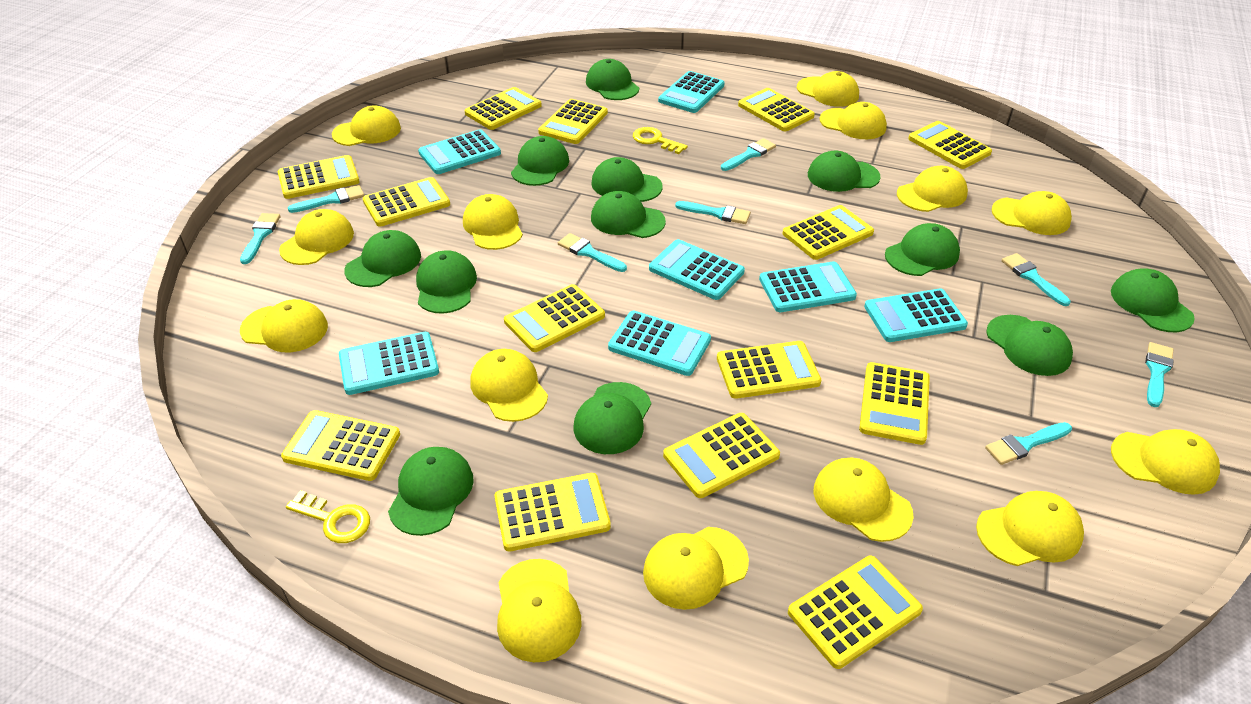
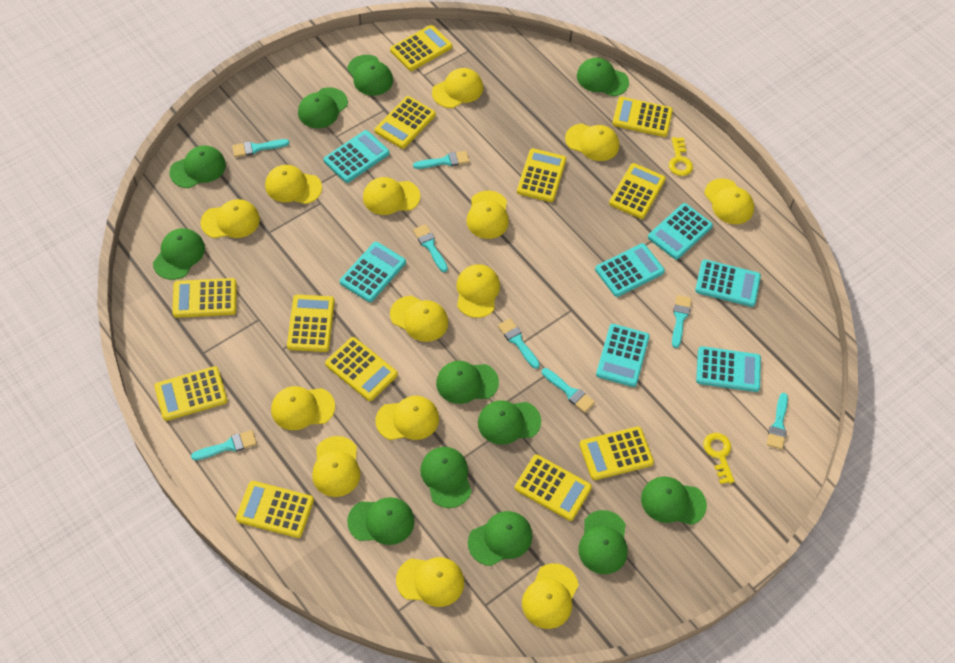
yellow calculator: [278,155,360,199] [281,410,400,481] [363,177,450,227] [465,87,542,130] [495,473,611,552] [504,284,605,352] [538,99,608,144] [663,413,780,498] [717,341,821,399] [738,88,815,131] [782,205,874,260] [788,556,923,669] [859,362,930,445] [908,121,992,169] = 14 -> [154,366,227,421] [172,278,237,318] [236,481,314,538] [287,295,335,352] [325,337,398,401] [375,96,436,149] [390,25,452,71] [515,455,592,521] [517,148,566,202] [579,427,654,480] [609,163,666,219] [612,97,673,137] = 12

